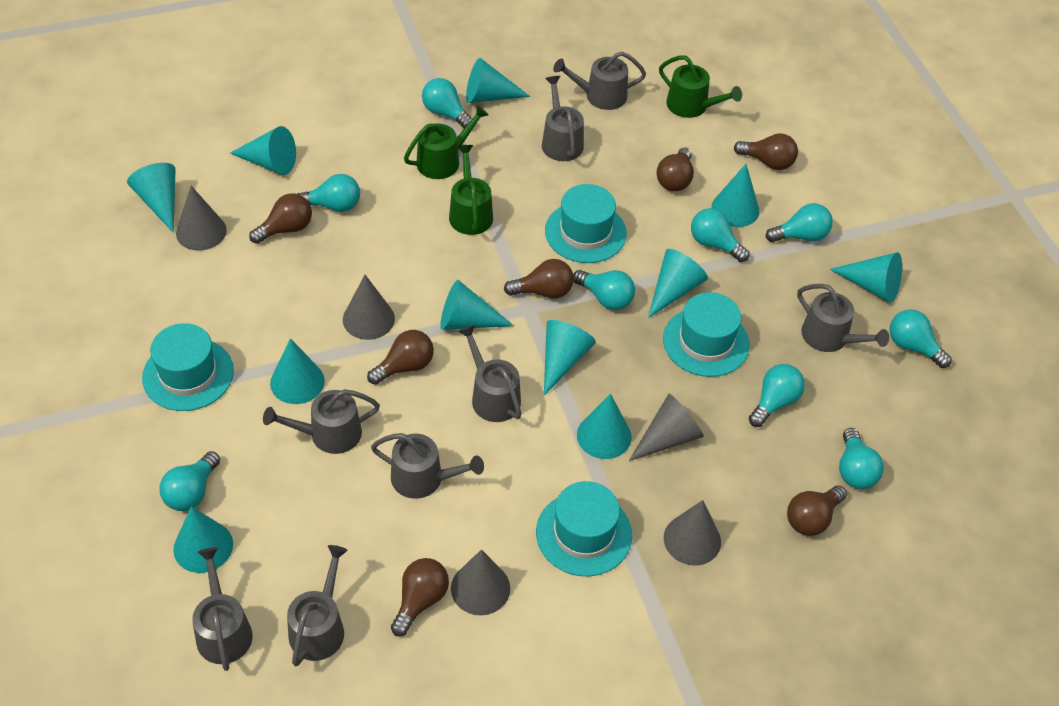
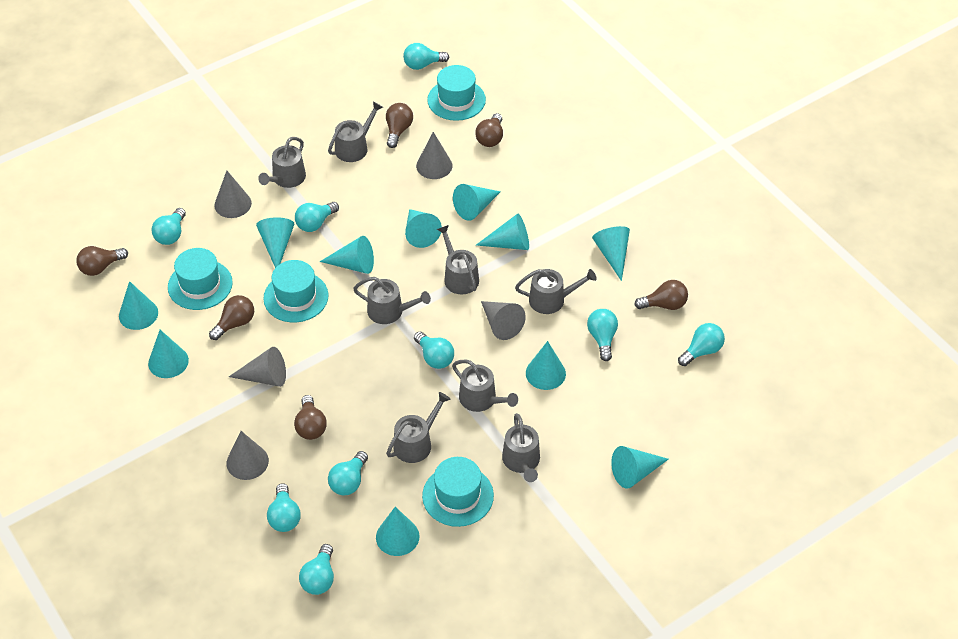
brown light bulb: [249,193,312,244] [367,330,434,385] [391,558,449,636] [504,259,574,299] [657,147,694,191] [734,133,798,170] [787,485,847,536] = 7 -> [76,246,128,276] [209,295,254,340] [294,395,327,440] [386,103,413,148] [475,113,503,147] [634,280,688,310] = 6
green watering can: [404,105,489,179] [449,145,493,235] [659,55,742,118] = 3 -> none = 0

